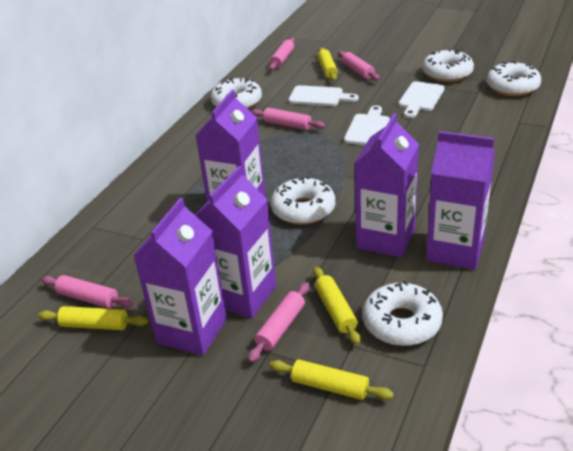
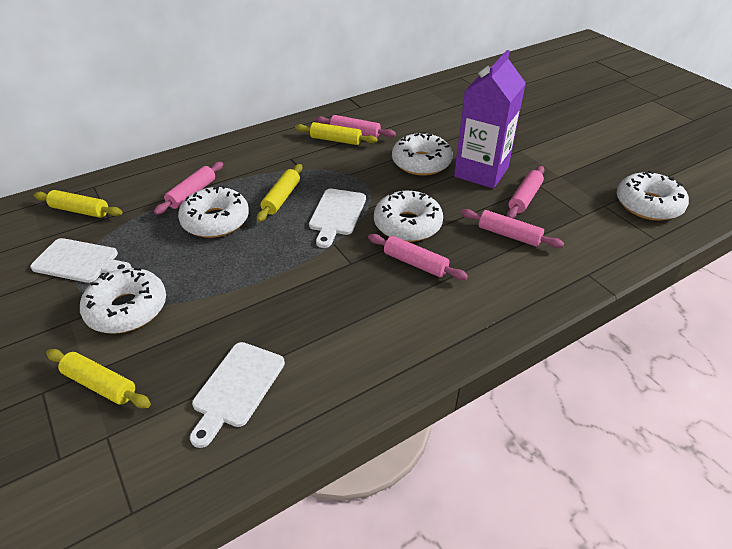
purple carton: [133,198,227,355] [195,90,266,202] [195,166,276,319] [355,113,419,257] [426,131,495,270] = 5 -> [454,50,526,189] = 1

